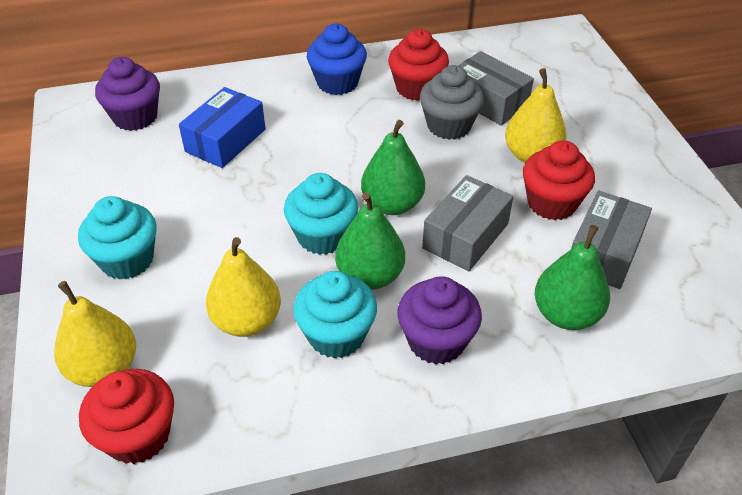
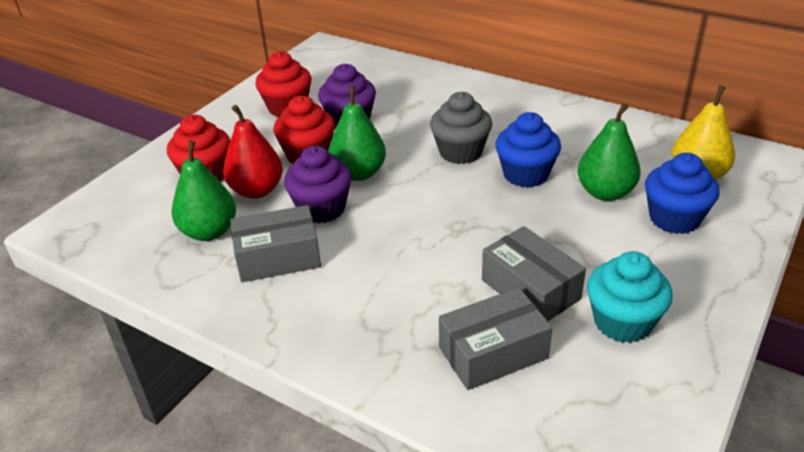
blue box: [179,87,266,168] = 1 -> none = 0
blue cupcake: [307,24,367,95] = 1 -> [495,112,561,188] [645,153,720,234] = 2
red pear: none = 0 -> [223,105,283,199] = 1
turquoise cupcake: [78,196,157,280] [284,173,358,255] [293,271,377,359] = 3 -> [587,251,673,343] = 1
yellow pear: [54,281,136,387] [206,237,281,337] [505,68,566,163] = 3 -> [671,85,735,180] = 1

